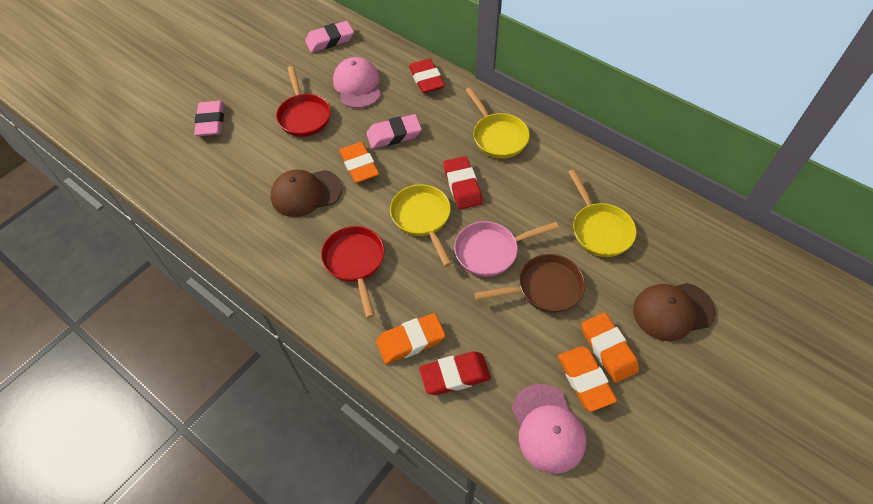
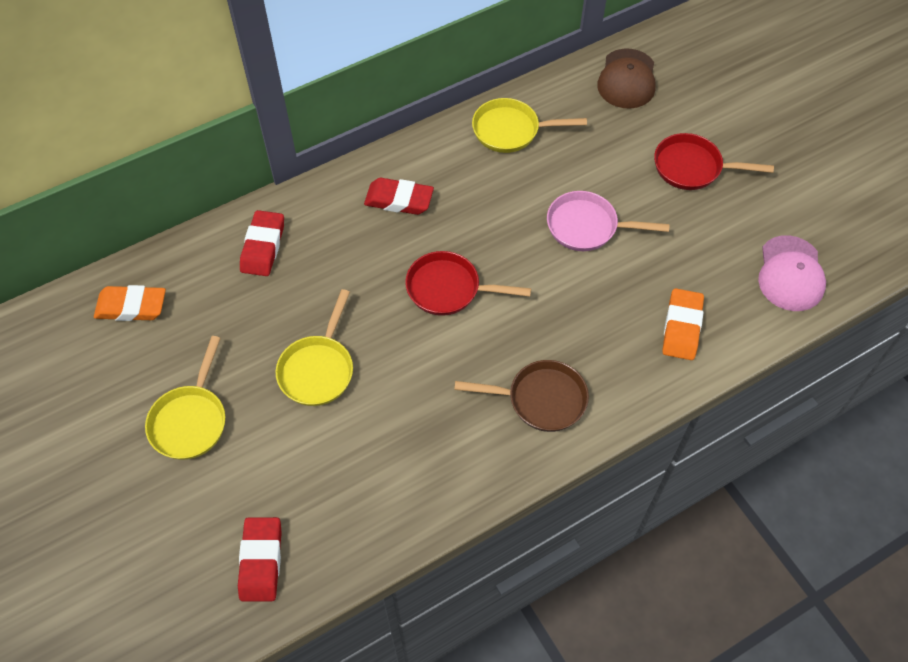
brown cap: [271,170,342,217] [633,283,715,341] = 2 -> [597,48,656,108] = 1
orange eraser: [339,142,379,183] [376,313,446,364] [558,346,617,412] [582,313,639,383] = 4 -> [94,285,166,321] [663,288,704,360] = 2
pink cap: [333,57,381,108] [512,384,586,474] = 2 -> [758,235,826,311] = 1
pink eraser: [194,101,224,136] [305,21,354,52] [366,114,422,149] = 3 -> none = 0

